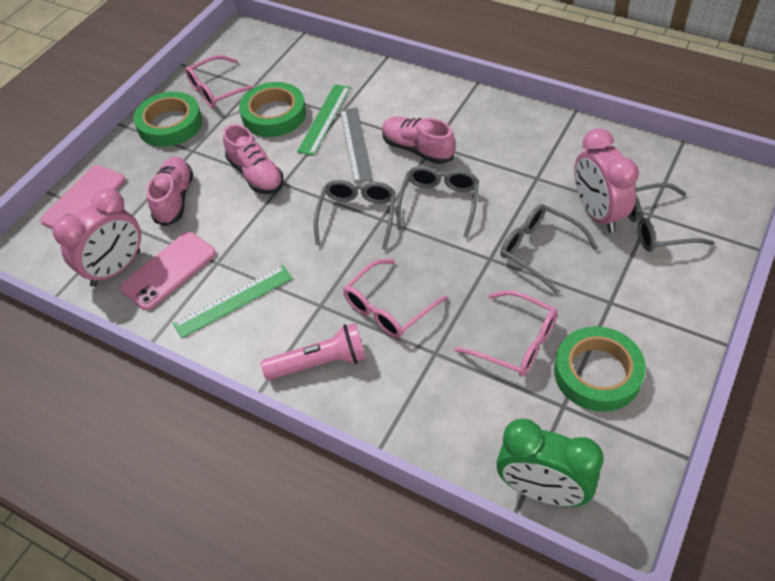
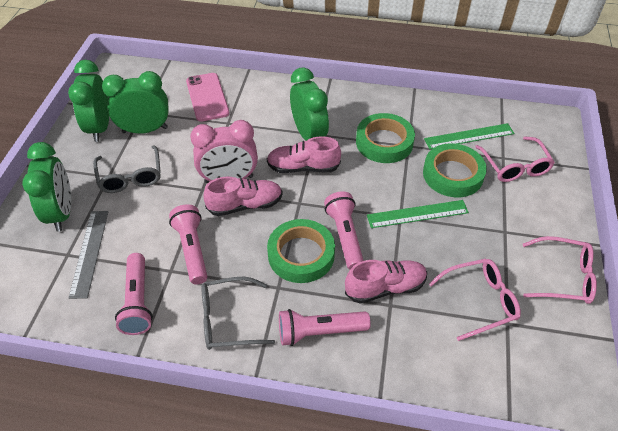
green clock: [496,419,604,507] = 1 -> [22,142,71,232] [68,60,109,142] [102,71,168,134] [290,68,329,141] = 4
grey glasses: [314,180,396,250] [396,166,479,238] [500,204,598,295] [628,183,715,252] = 4 -> [93,145,161,193] [202,277,275,350] = 2
pink clock: [53,189,141,287] [574,128,639,233] = 2 -> [190,120,258,183] = 1
pink flashlight: [261,323,366,380] = 1 -> [115,253,153,335] [169,204,207,285] [279,309,371,346] [324,191,364,270] = 4
pink phone: [40,165,126,229] [119,232,216,310] = 2 -> [186,73,229,122] = 1

